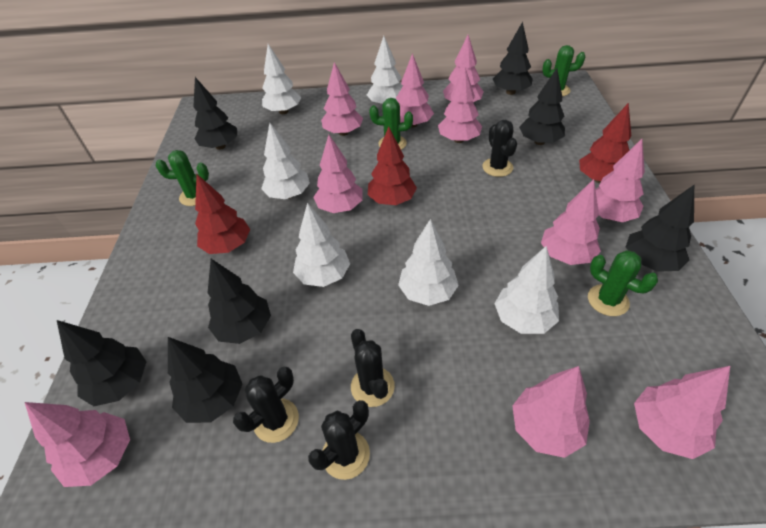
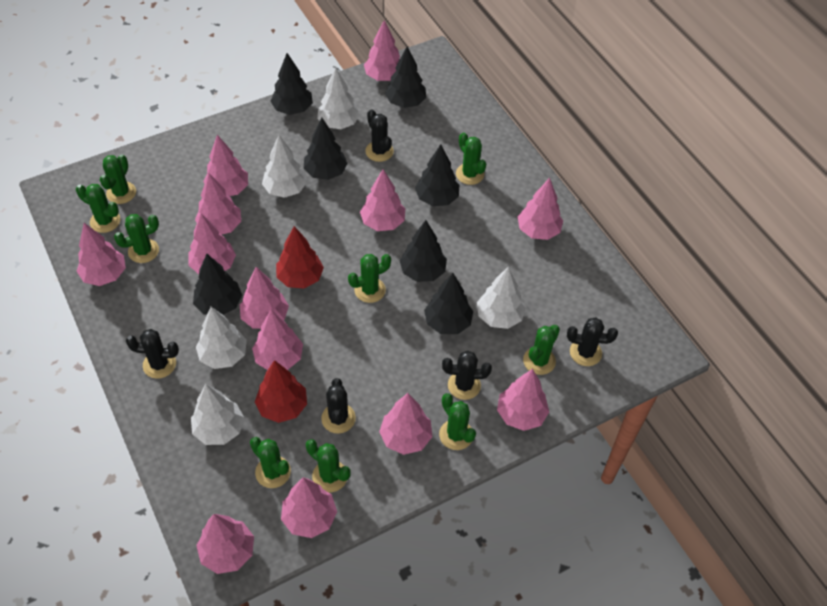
black cactus: [233,367,299,443] [308,400,370,480] [351,329,395,407] [483,120,517,177] = 4 -> [126,329,179,379] [321,378,356,434] [365,109,394,162] [442,351,492,400] [567,317,618,366] = 5
green cactus: [156,150,209,206] [369,98,413,150] [542,45,585,97] [588,250,658,316] = 4 -> [76,184,120,233] [100,154,136,204] [114,214,159,263] [250,437,291,488] [306,439,351,492] [348,254,391,303] [439,393,476,450] [456,132,486,185] [523,325,560,375] = 9
pink tree: [25,402,130,487] [313,135,363,213] [321,62,363,136] [396,53,434,128] [438,68,482,143] [443,35,484,102] [512,366,590,458] [541,179,601,265] [596,139,645,222] [634,366,730,459] = 10 -> [77,223,126,286] [188,213,236,274] [195,173,241,235] [196,514,254,574] [203,135,248,196] [240,267,289,329] [252,310,303,370] [281,477,337,538] [360,169,405,231] [364,20,400,81] [379,393,432,455] [497,369,549,431] [518,178,563,240] = 13
red tree: [195,174,250,254] [368,126,417,205] [579,103,631,183] = 3 -> [255,360,307,423] [276,226,324,289] = 2
white tree: [261,123,310,199] [262,44,301,114] [293,203,350,287] [367,36,403,104] [398,219,459,306] [494,246,559,334] = 6 -> [191,384,244,445] [196,307,247,369] [262,135,307,198] [317,68,360,129] [477,267,526,329] = 5

